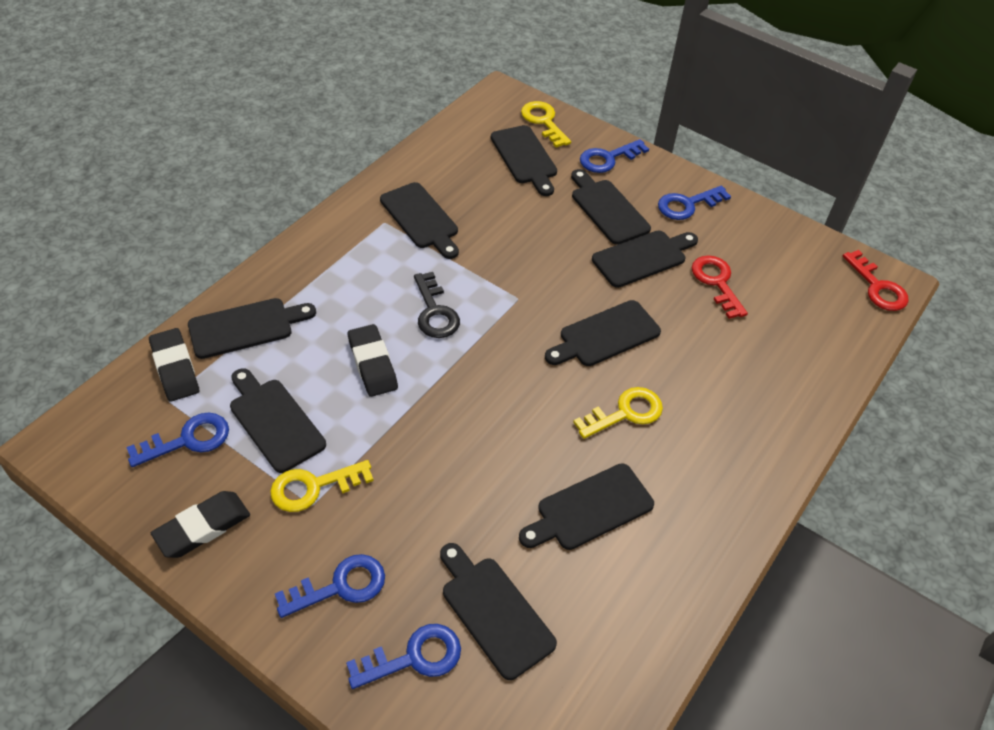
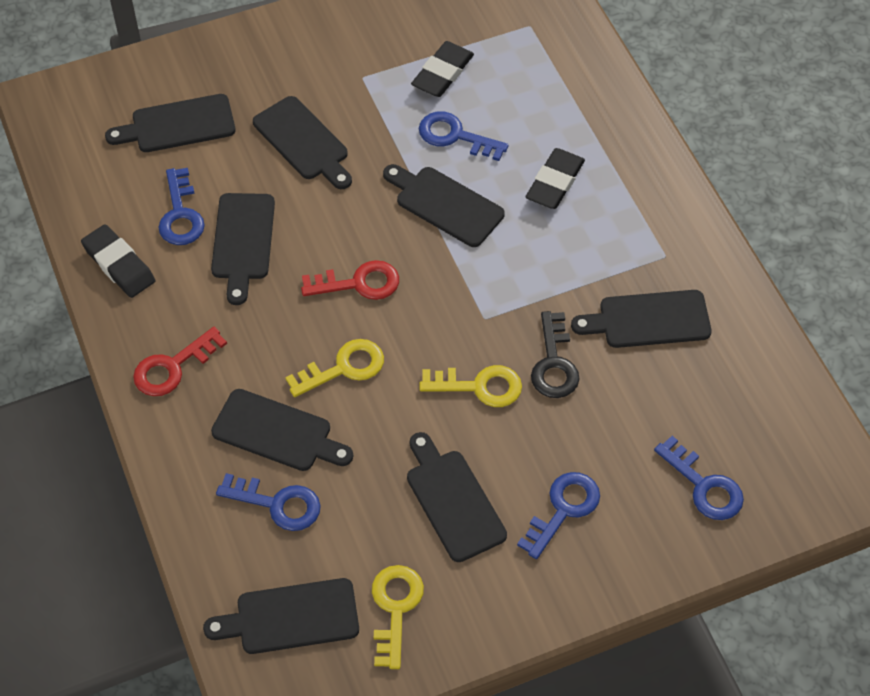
black cutting board: [188,298,316,359] [230,368,326,473] [380,182,459,259] [440,543,557,680] [491,125,557,196] [519,463,654,550] [545,300,661,366] [571,169,651,245] [592,230,698,288] = 9 -> [105,94,236,152] [203,578,359,654] [211,193,275,305] [211,389,353,471] [253,96,352,189] [383,164,505,247] [407,432,507,562] [571,290,712,348] = 8

